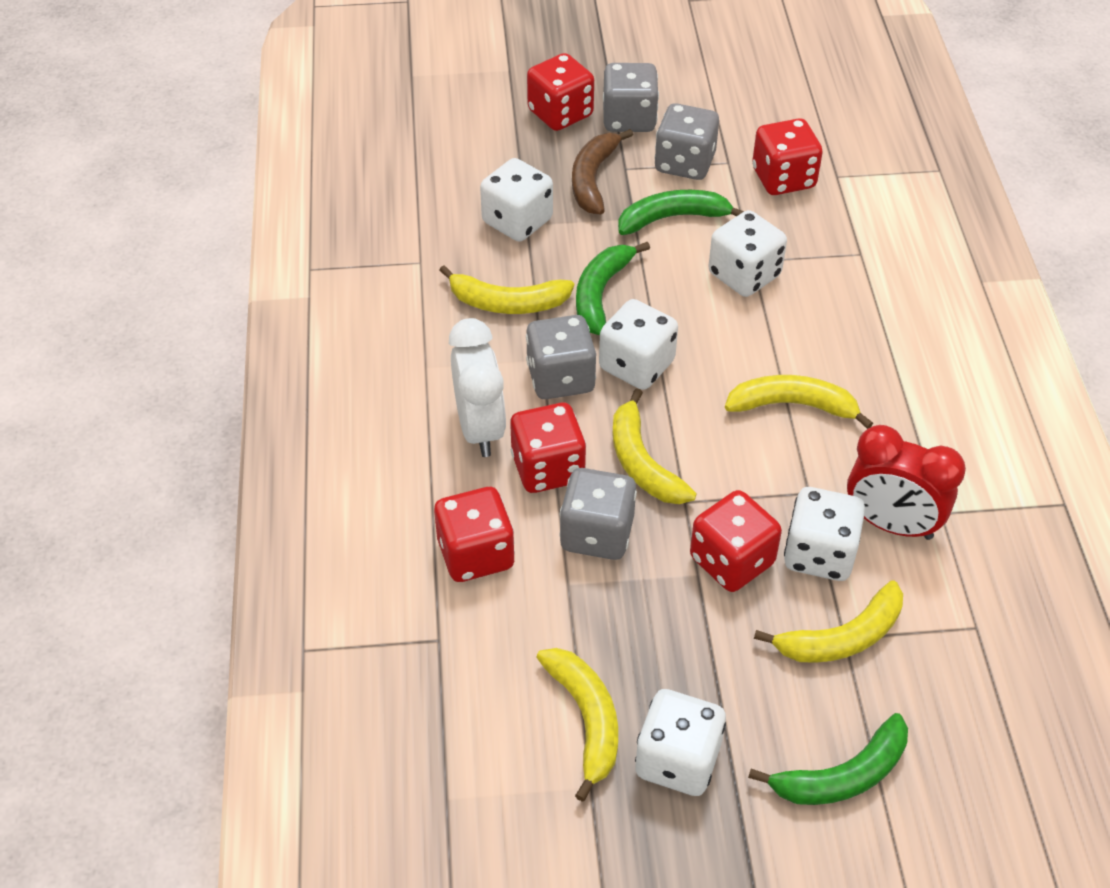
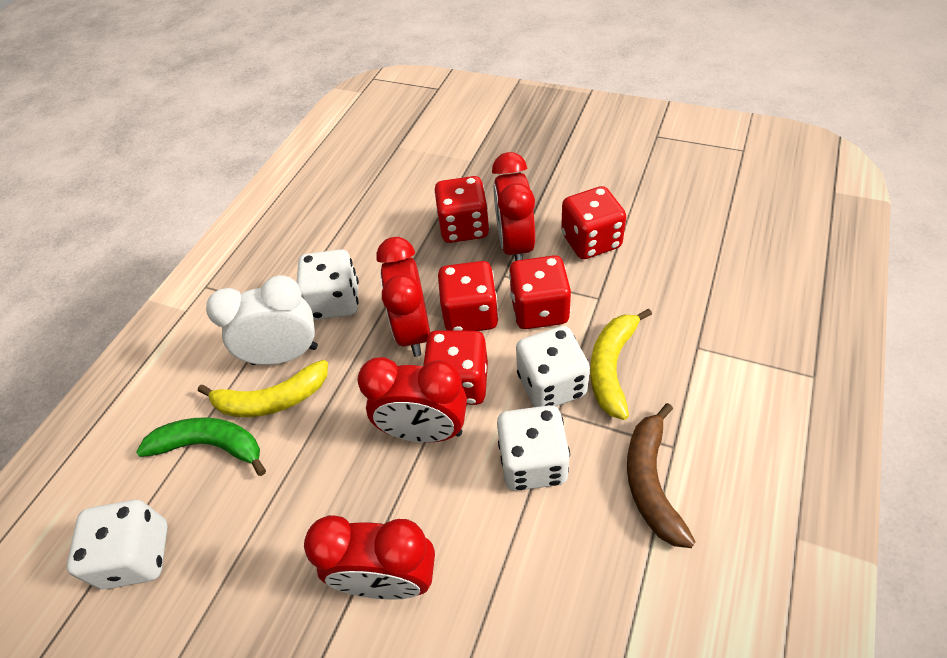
green banana: [576,242,650,335] [618,190,744,235] [748,713,908,805] = 3 -> [136,418,266,476] = 1
grey dice: [526,315,596,399] [559,468,637,560] [603,63,659,132] [654,103,719,180] = 4 -> none = 0
red clock: [847,425,966,540] = 1 -> [304,515,435,600] [357,357,467,443] [376,237,430,357] [492,152,535,261] = 4
white dice: [480,158,553,242] [599,299,678,390] [635,689,726,796] [708,210,787,297] [784,487,865,581] = 5 -> [66,500,168,589] [297,249,359,320] [497,405,570,491] [516,326,590,407] = 4
yellow banana: [439,265,574,314] [536,648,618,802] [612,388,696,504] [725,375,873,429] [754,580,903,663] = 5 -> [198,360,328,417] [590,308,652,420] = 2

